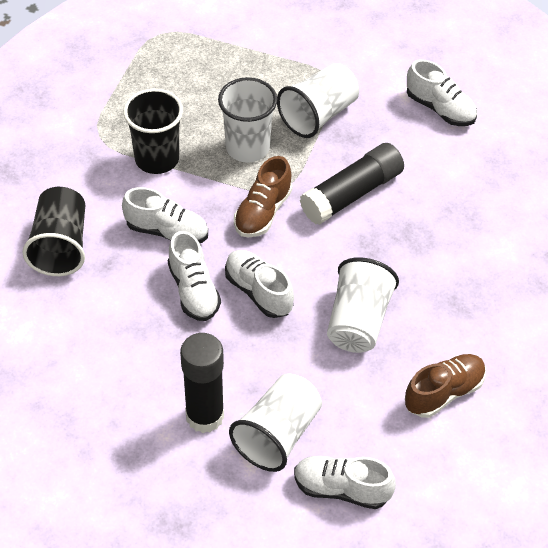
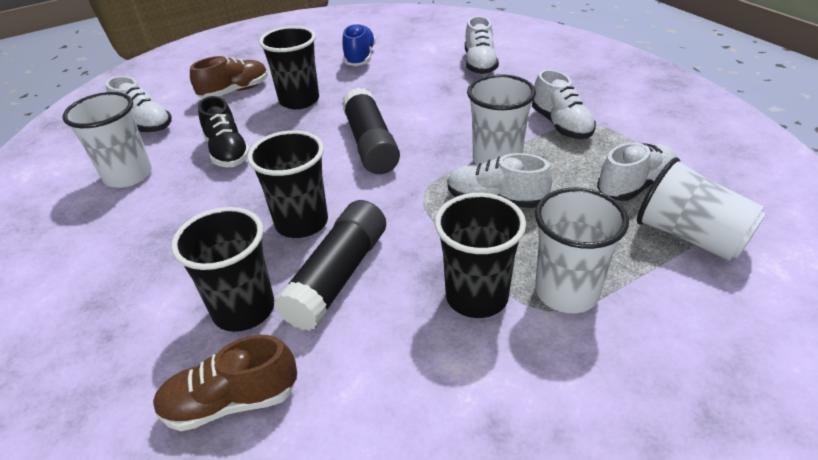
black cup: [23,187,85,276] [123,88,183,174] = 2 -> [171,207,274,332] [247,130,328,238] [259,26,319,109] [435,193,526,318] = 4
black shoe: none = 0 -> [198,96,250,167] = 1
blue shoe: none = 0 -> [342,24,376,66] = 1

